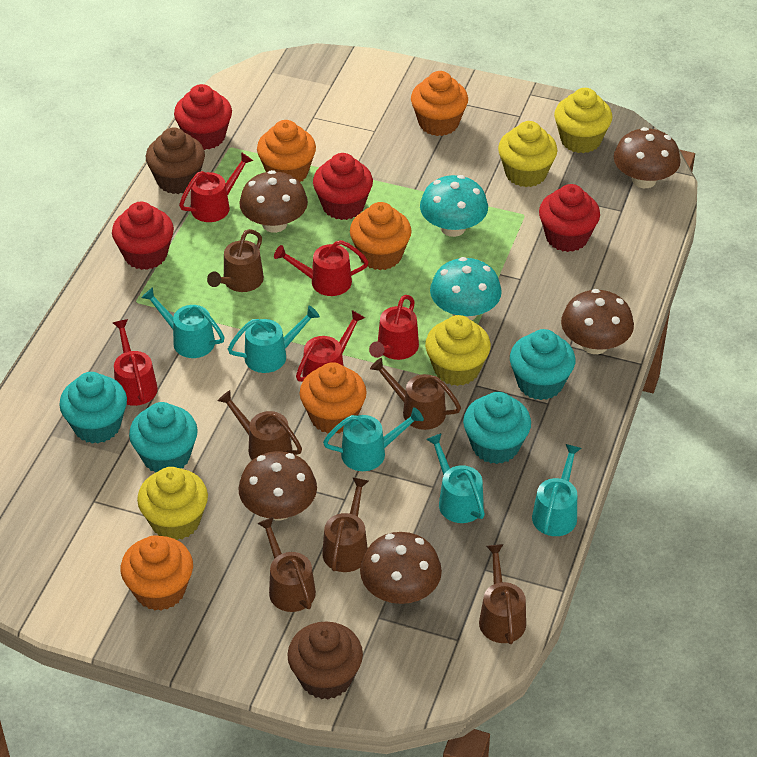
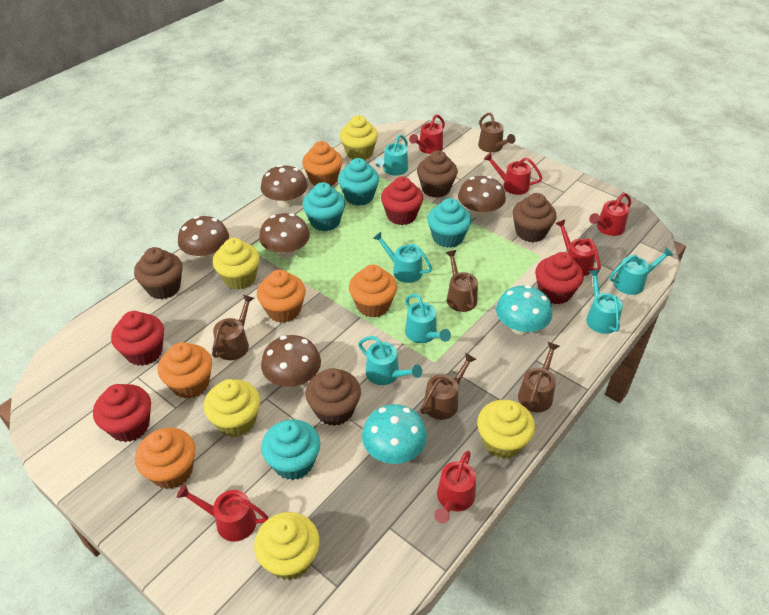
brown cupcake: [146,127,205,194] [287,621,363,699] = 2 -> [134,247,182,299] [306,368,361,426] [417,150,458,198] [512,193,556,242] = 4
brown watering can: [207,229,264,292] [218,390,302,460] [257,517,316,612] [322,477,368,572] [370,358,461,430] [479,544,526,644] = 6 -> [212,295,254,360] [420,353,477,420] [446,250,478,312] [478,113,515,152] [518,342,560,412] = 5
red watering can: [113,319,158,406] [179,152,253,222] [274,240,369,296] [296,310,365,382] [369,295,419,360] = 5 -> [177,484,268,542] [409,114,445,154] [434,451,476,524] [484,153,542,195] [555,220,601,276] [589,193,631,236] = 6
turquoise watering can: [141,287,225,358] [228,306,320,373] [323,407,424,471] [426,433,485,523] [532,444,581,536] = 5 -> [358,336,422,385] [372,232,432,283] [375,135,408,176] [405,294,451,343] [586,270,623,334] [610,247,673,295] = 6
yellow cupcake: [137,467,208,540] [425,315,491,386] [498,121,557,187] [554,88,613,153] = 4 -> [204,379,260,437] [213,238,260,290] [254,512,320,580] [340,115,378,160] [477,400,535,459] = 5

